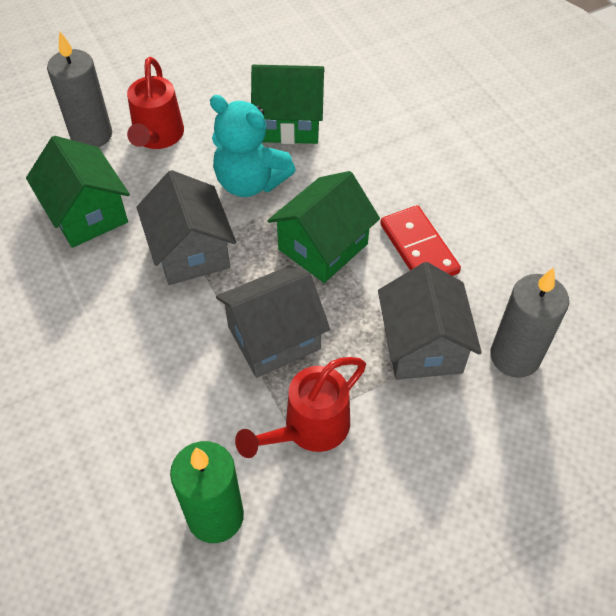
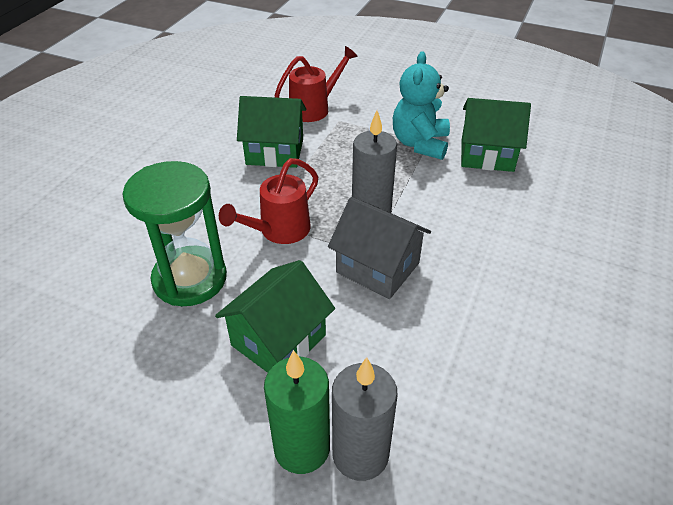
green hourglass: none = 0 -> [123,161,227,306] = 1
grey house: [136,170,236,285] [216,265,330,378] [378,262,482,380] = 3 -> [328,197,431,299] = 1
red domino: [380,205,461,276] = 1 -> none = 0

